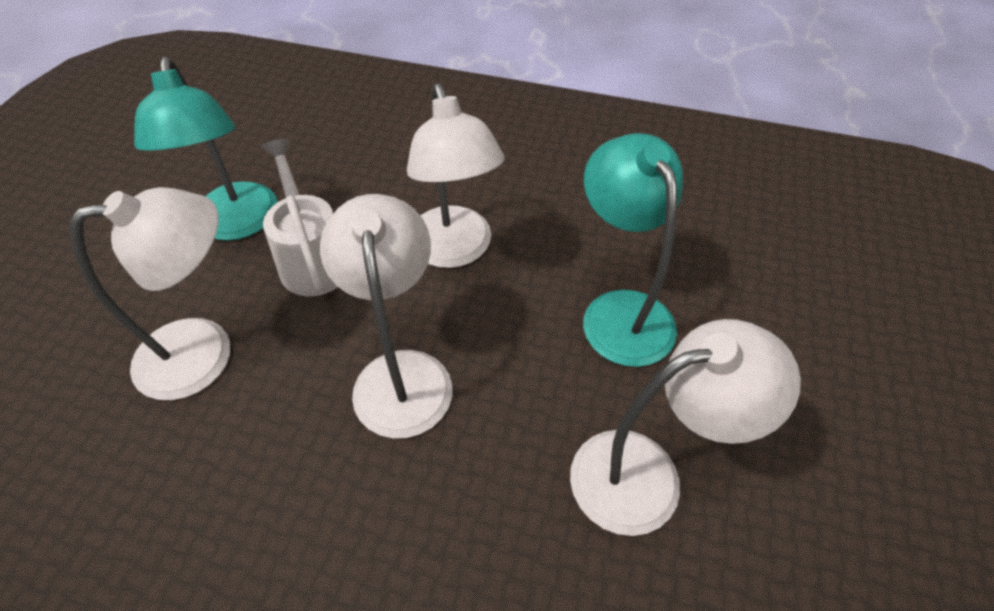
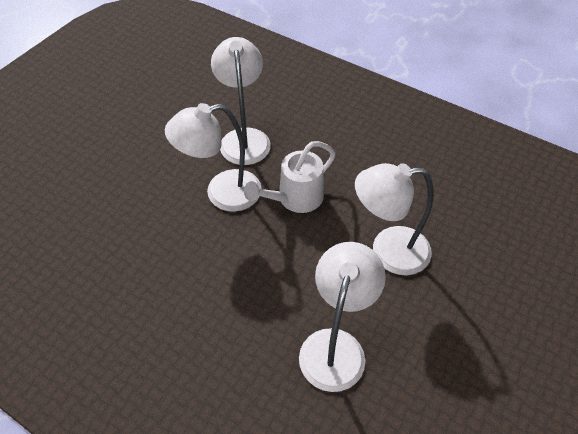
turquoise lamp: [134,57,278,241] [583,133,683,367] = 2 -> none = 0

